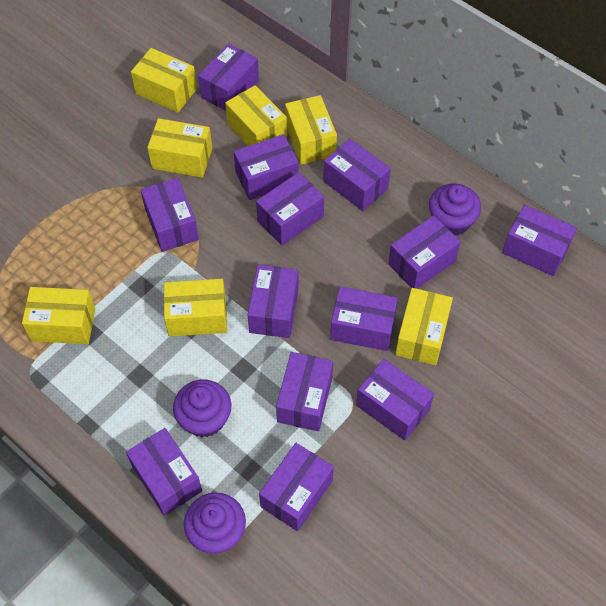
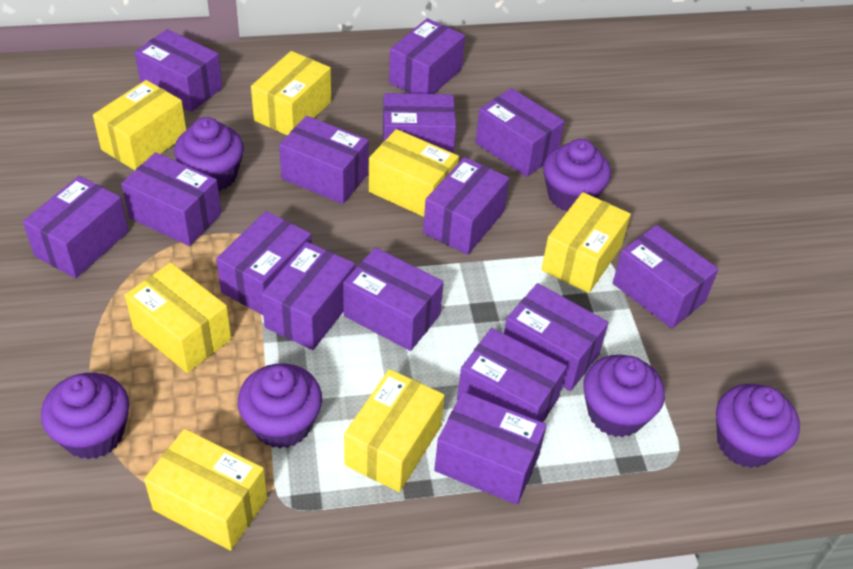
purple box: [126,428,202,516] [141,178,199,252] [198,43,259,111] [234,134,299,200] [247,265,299,338] [256,172,324,246] [259,443,334,531] [276,352,333,431] [323,139,391,211] [330,286,398,351] [356,359,434,441] [388,215,461,289] [502,205,577,276] = 13 -> [23,176,129,278] [121,152,221,246] [135,29,223,112] [216,211,312,315] [261,242,355,350] [279,116,369,204] [343,247,444,351] [383,93,456,153] [389,18,465,94] [423,157,509,255] [434,392,547,505] [457,328,567,422] [475,88,564,177] [504,283,609,391] [613,225,718,329] = 15
purple cupcake: [173,379,231,437] [184,492,246,554] [429,184,481,236] = 3 -> [41,373,129,460] [174,117,244,191] [238,363,322,449] [543,139,611,211] [583,355,665,437] [716,384,800,468] = 6

